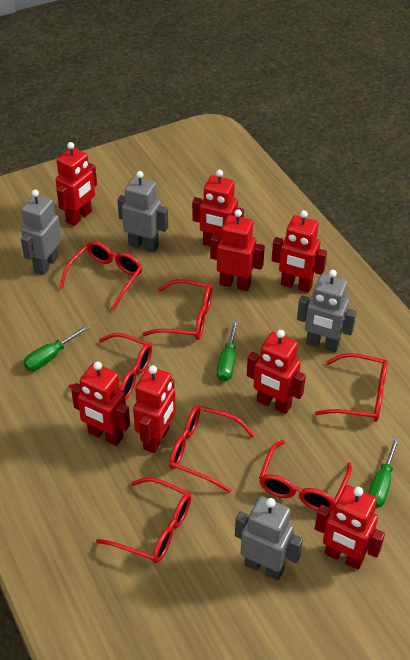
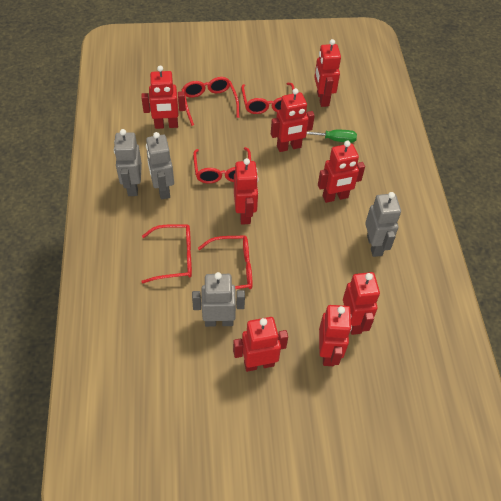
green screwdriver: [23,325,89,371] [217,321,238,382] [368,438,399,508] = 3 -> [307,130,357,143] = 1
red glasses: [60,241,143,311] [69,333,152,400] [96,477,191,563] [143,279,212,340] [169,405,255,493] [259,440,352,511] [315,353,388,422] = 7 -> [142,224,192,284] [182,77,239,126] [193,147,251,184] [198,235,253,289] [241,83,295,114] = 5

